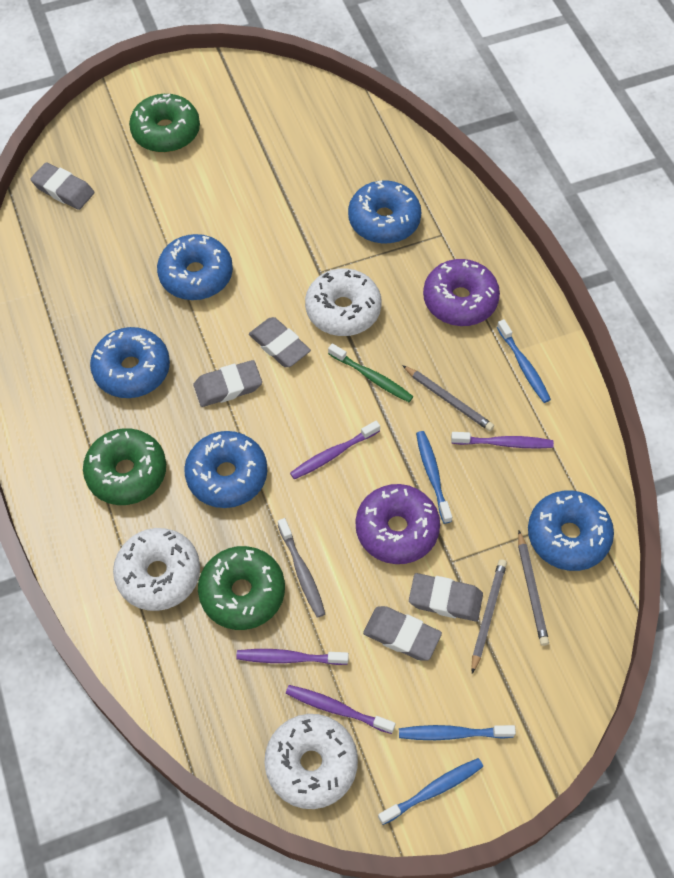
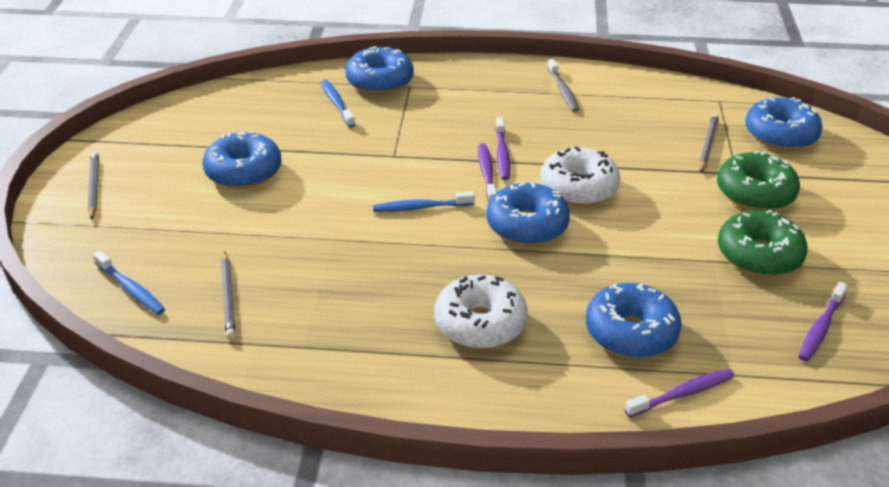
blue toothbrush: [378,758,483,825] [399,725,516,740] [416,431,452,524] [497,319,551,403] = 4 -> [93,251,165,315] [321,80,356,127] [373,191,475,212] = 3
green donut: [83,428,166,505] [129,94,200,153] [198,546,285,630] = 3 -> [717,150,800,211] [718,210,808,276] = 2
green toothbrush: [328,343,413,402] = 1 -> none = 0
grey eraser: [30,162,94,210] [194,360,262,407] [249,317,311,367] [363,606,442,661] [409,573,483,621] = 5 -> none = 0
purple donut: [356,484,440,564] [423,259,500,326] = 2 -> none = 0
white donut: [113,528,200,611] [264,714,358,809] [305,268,382,336] = 3 -> [434,275,528,349] [540,146,620,206] = 2

